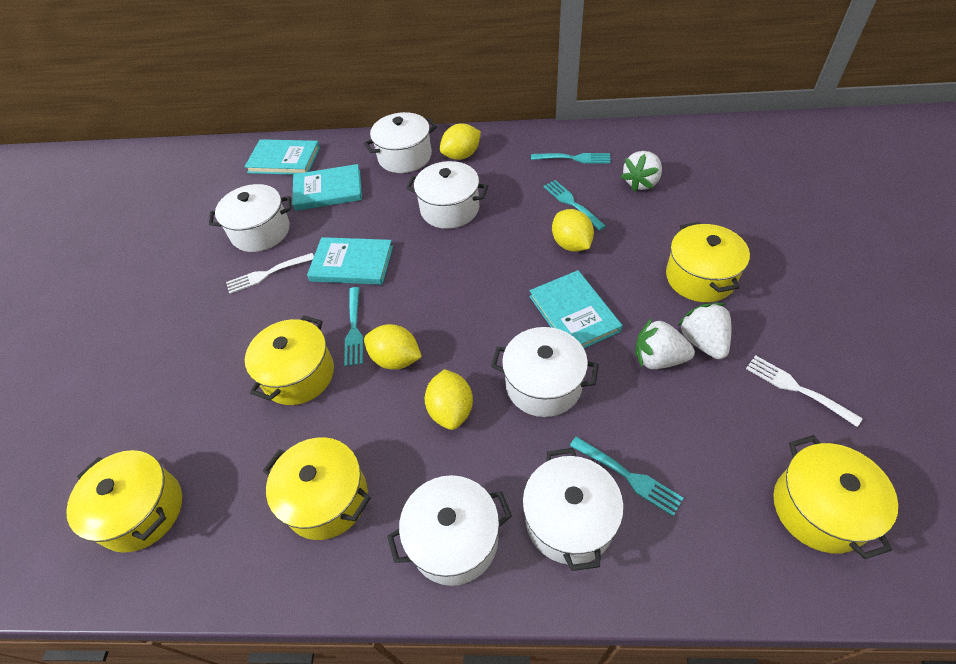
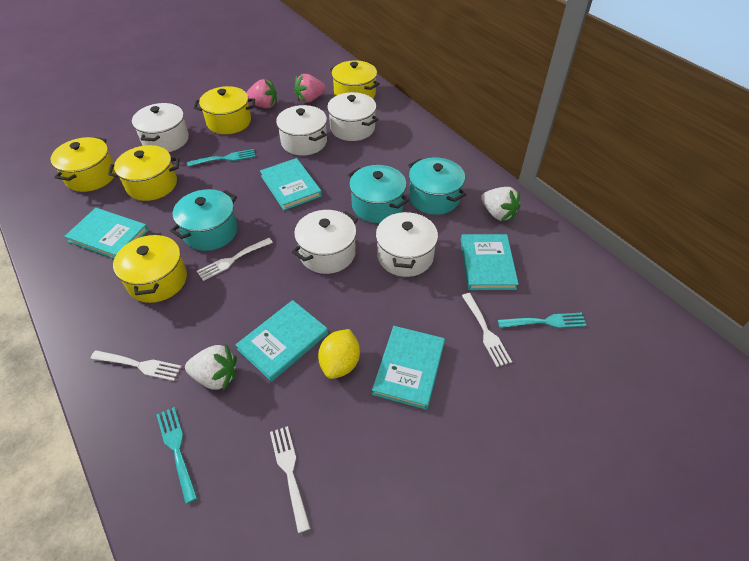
pink strawberry: none = 0 -> [246,79,277,108] [294,74,326,103] = 2
turquoise book: [244,139,320,175] [292,164,362,211] [307,237,393,285] [529,270,622,348] = 4 -> [64,208,148,259] [235,300,328,382] [260,158,322,210] [372,326,445,410] [461,234,519,290] = 5
turquoise fork: [344,287,363,366] [531,153,611,164] [543,180,606,231] [570,436,683,516] = 4 -> [156,407,198,504] [187,149,256,167] [498,313,587,328] = 3
turquoise pot: none = 0 -> [170,189,238,251] [348,165,409,223] [408,157,466,215] = 3
white fork: [226,253,314,294] [746,355,863,427] = 2 -> [90,350,182,381] [197,238,273,281] [270,426,311,533] [462,293,512,367] = 4
white pot: [209,184,291,252] [364,112,437,173] [387,475,512,586] [406,161,488,229] [491,327,599,417] [522,448,624,571] = 6 -> [132,103,189,152] [276,105,327,156] [292,210,358,274] [327,92,379,141] [376,211,438,277] = 5
white strawberry: [621,151,662,192] [635,318,695,369] [678,303,731,359] = 3 -> [185,344,237,391] [481,187,520,221] = 2
yellow lemon: [364,324,422,370] [425,369,473,430] [440,124,481,160] [552,209,594,252] = 4 -> [318,329,360,379] = 1

